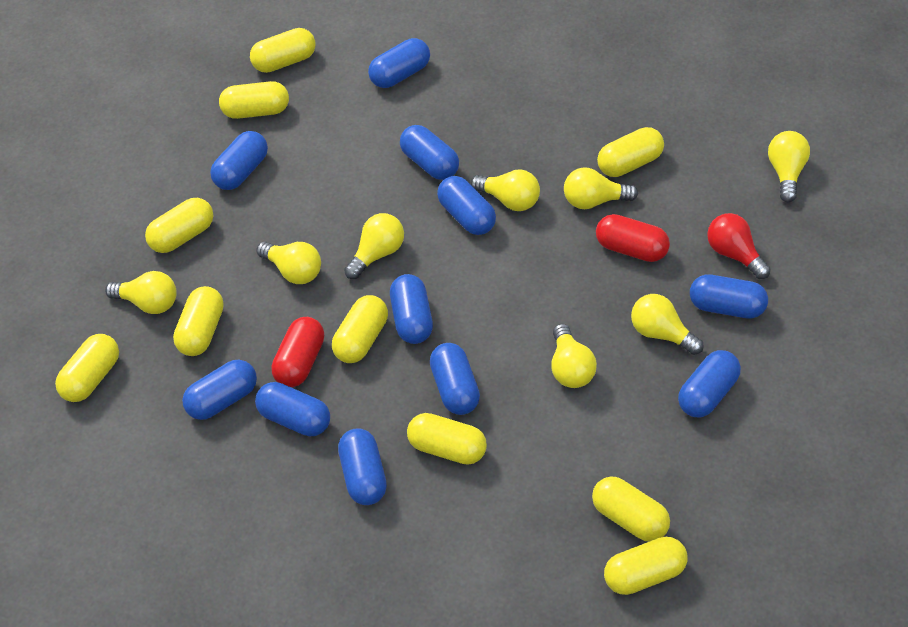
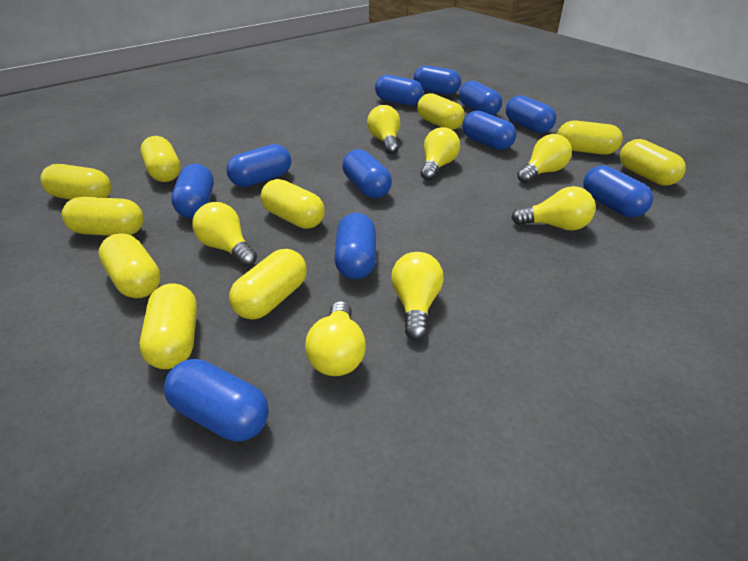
red capsule: [272,317,324,387] [596,214,670,262] = 2 -> none = 0
red light bulb: [707,213,771,279] = 1 -> none = 0
yellow light bulb: [105,271,177,314] [256,241,321,284] [344,213,404,279] [470,170,540,211] [551,324,597,388] [564,167,638,209] [631,294,704,355] [768,131,810,202] = 8 -> [192,202,257,267] [305,301,366,376] [367,105,400,154] [391,252,444,340] [421,127,460,181] [511,186,596,231] [517,134,572,183] = 7

